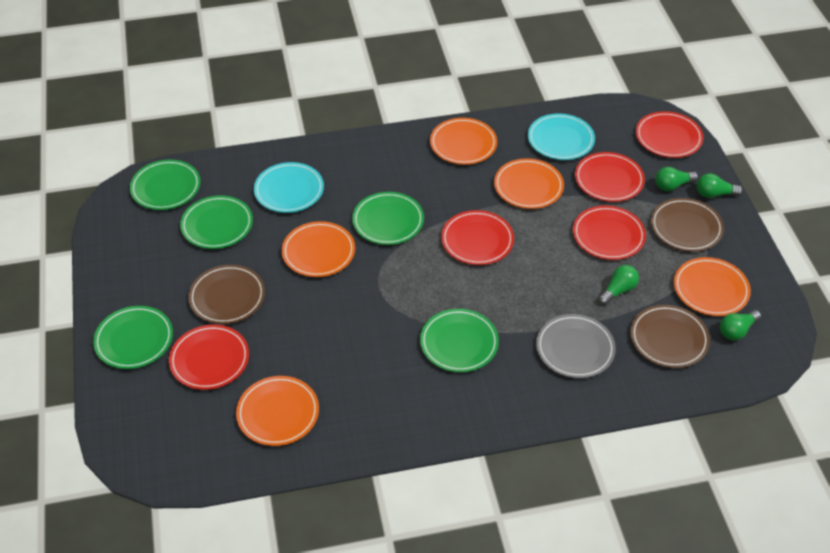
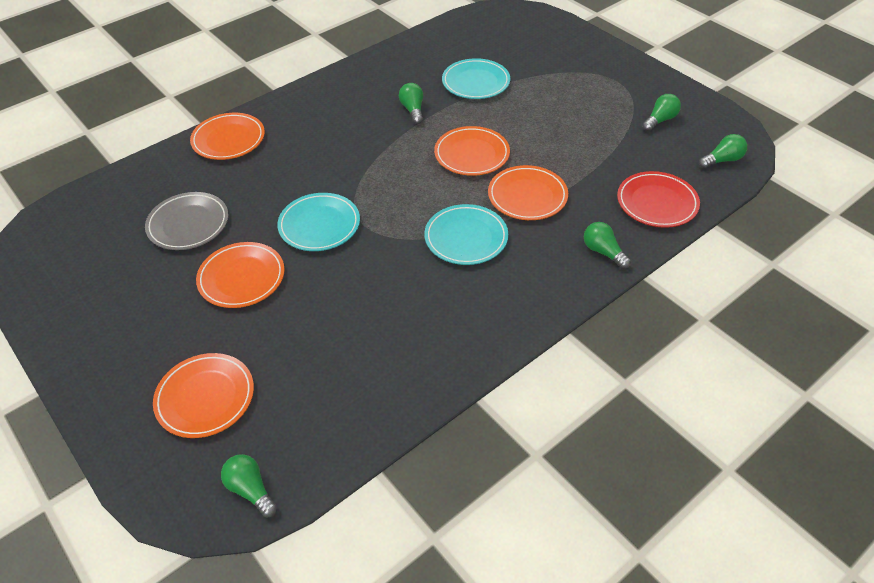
brown plate: [188,265,265,324] [630,305,710,368] [651,198,724,252] = 3 -> none = 0
green light bulb: [598,265,639,305] [656,167,698,191] [697,173,743,198] [720,310,761,340] = 4 -> [221,454,278,518] [399,83,423,124] [584,222,631,269] [642,94,681,131] [699,134,747,169] = 5
green plate: [93,306,173,369] [130,160,200,210] [180,196,253,249] [352,192,424,245] [420,309,499,372] = 5 -> none = 0
red plate: [169,325,249,390] [441,210,514,265] [573,206,646,260] [575,152,645,202] [636,111,703,158] = 5 -> [617,171,700,228] = 1
turquoise plate: [254,162,324,213] [528,113,595,160] = 2 -> [277,193,360,251] [424,204,508,265] [442,58,510,99] = 3

